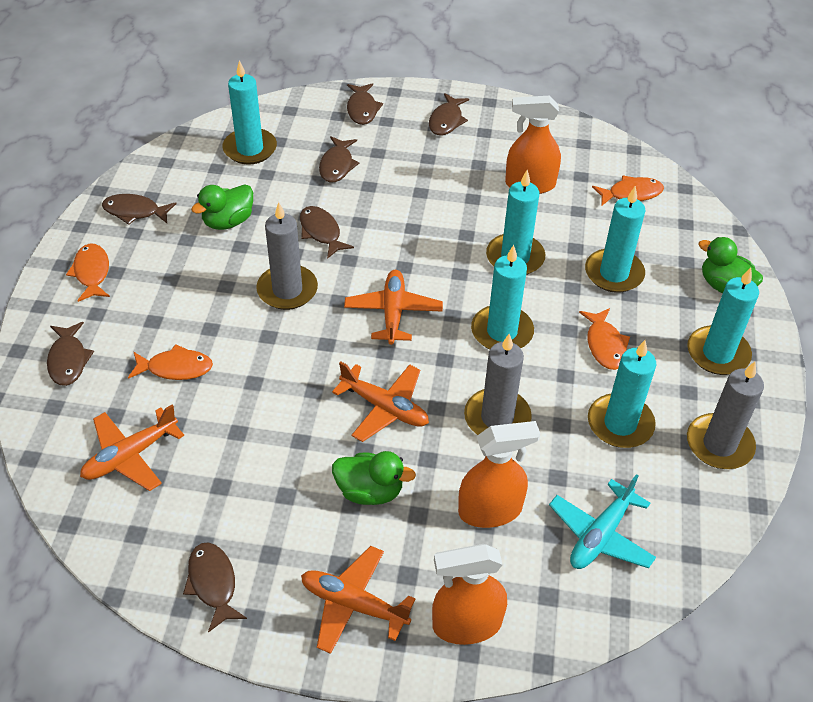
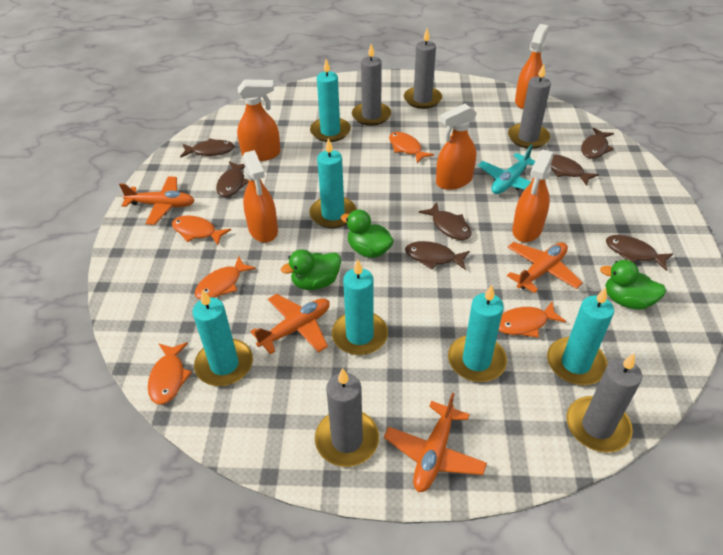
grey candle: [256,202,318,310] [464,334,532,435] [687,362,764,469] = 3 -> [315,368,379,467] [352,44,391,126] [404,28,442,109] [508,64,551,149] [566,353,642,453] = 5
orange fish: [66,244,110,302] [128,344,213,380] [579,308,630,370] [592,175,664,206] = 4 -> [148,342,192,405] [172,215,231,245] [195,256,256,299] [389,132,434,163] [499,302,566,338] = 5
orange spray bottle: [432,544,507,645] [458,421,540,528] [505,96,561,194] = 3 -> [237,80,281,161] [243,150,278,243] [436,104,477,190] [512,150,554,242] [515,24,549,109] = 5

